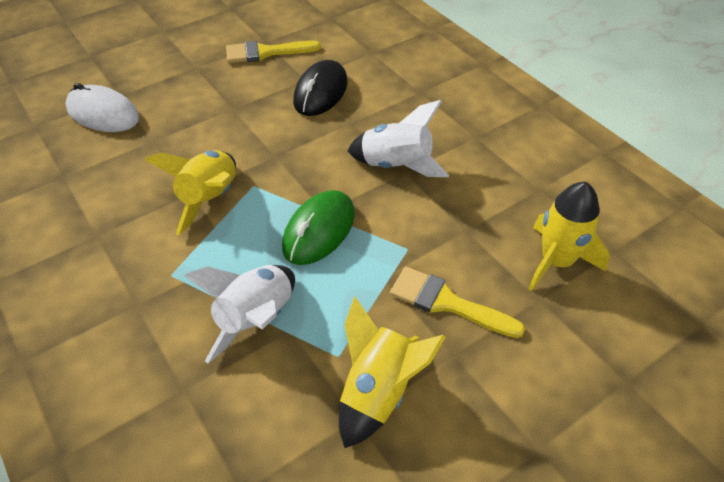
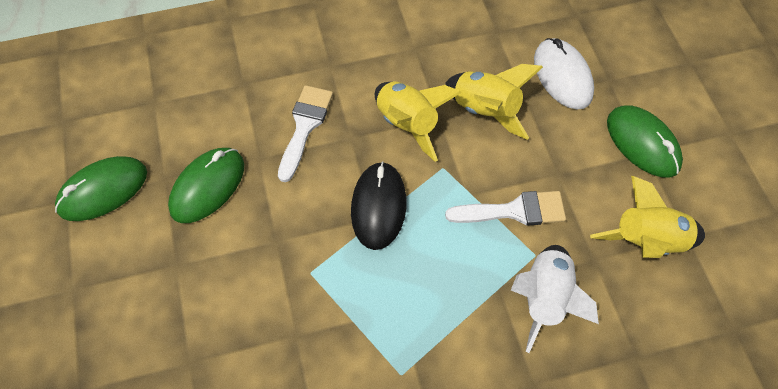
green mouse: [282,190,355,265] = 1 -> [55,156,147,221] [168,148,244,223] [607,105,683,178] = 3
white brush: none = 0 -> [278,85,333,182] [445,191,566,226] = 2
white rocket: [184,265,295,363] [347,100,449,177] = 2 -> [511,245,599,353] = 1
yellow brush: [226,41,321,63] [390,267,525,338] = 2 -> none = 0

